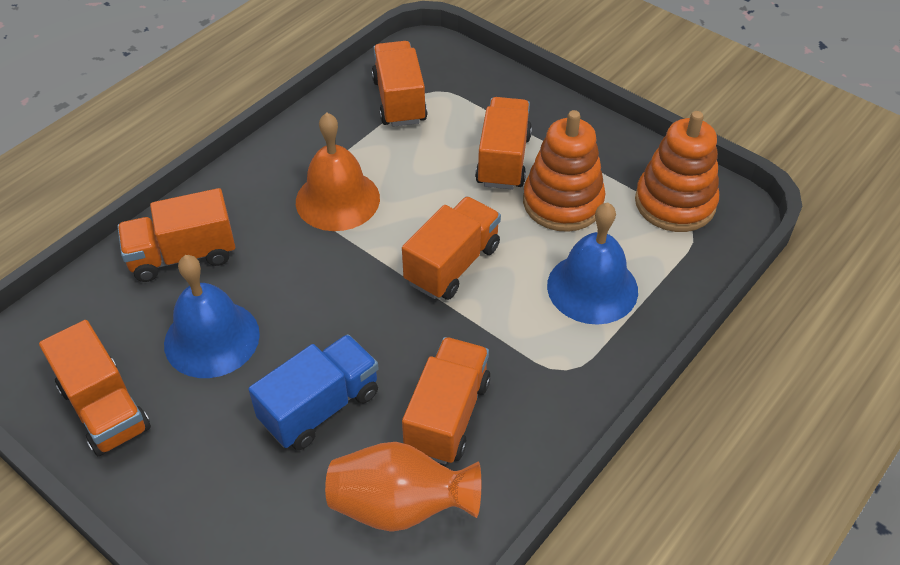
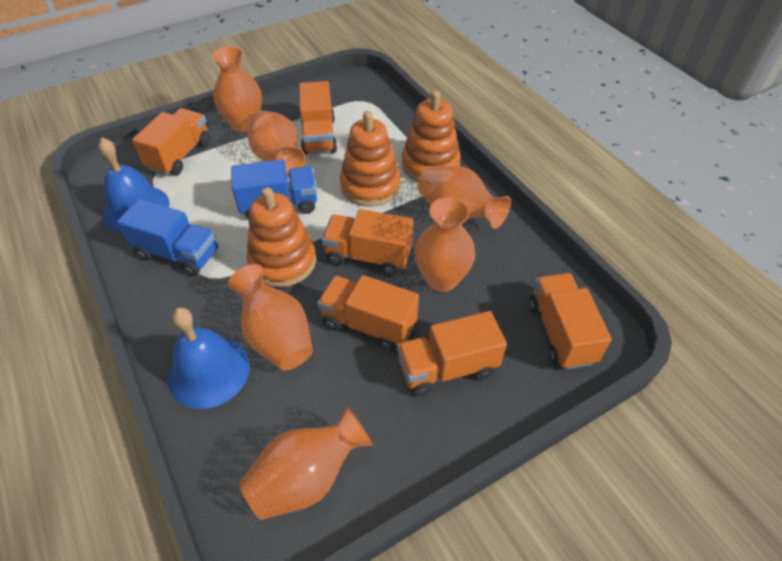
blue truck: [248,334,379,450] = 1 -> [117,199,218,276] [231,159,317,219] = 2
orange bell: [296,113,380,231] = 1 -> none = 0
orange stacking toy: [523,110,606,232] [635,111,719,232] = 2 -> [247,187,316,287] [340,111,401,207] [402,90,461,182] = 3
orange vase: [325,442,481,532] = 1 -> [212,46,262,132] [228,264,313,371] [239,406,373,520] [248,111,306,175] [415,197,475,292] [418,166,511,229] = 6

